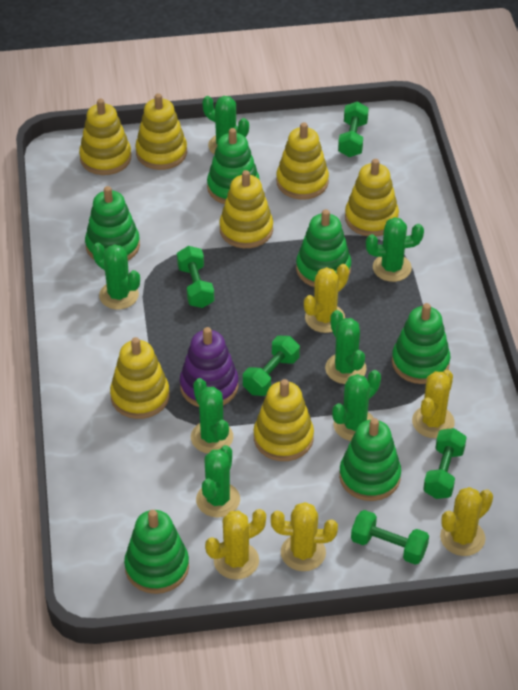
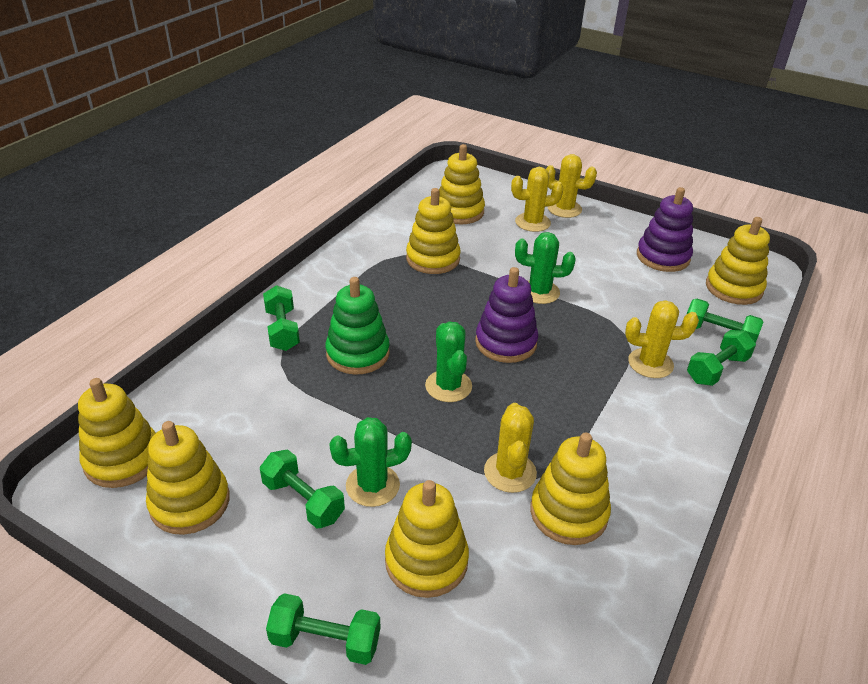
green cactus: [92,243,140,309] [191,378,233,453] [196,445,240,517] [202,96,249,155] [325,310,367,384] [332,370,381,441] [366,217,424,282] = 7 -> [329,417,412,507] [425,321,472,402] [515,232,576,304] = 3
green stacking toy: [85,186,140,261] [124,510,189,594] [207,128,260,204] [296,209,351,287] [339,418,401,501] [392,303,450,384] = 6 -> [325,277,390,375] = 1
purple stacking toy: [180,327,239,407] = 1 -> [475,267,538,363] [637,187,693,272] = 2
yellow cactus: [205,509,266,580] [271,502,338,571] [304,264,349,333] [412,370,455,438] [440,487,493,556] = 5 -> [484,403,537,493] [511,167,564,232] [546,154,597,218] [625,300,699,378] = 4

